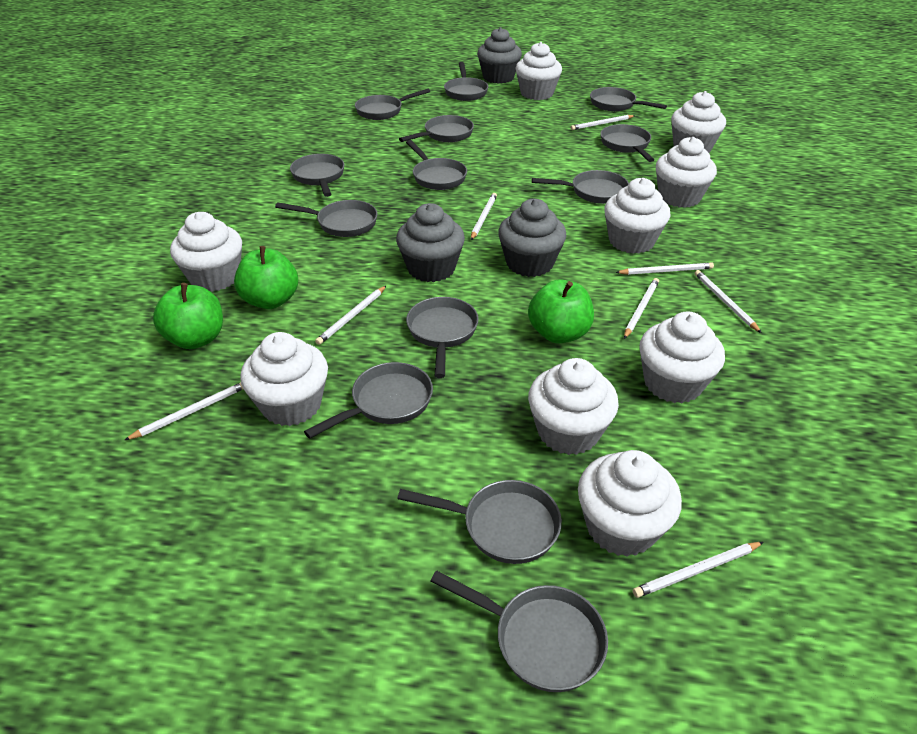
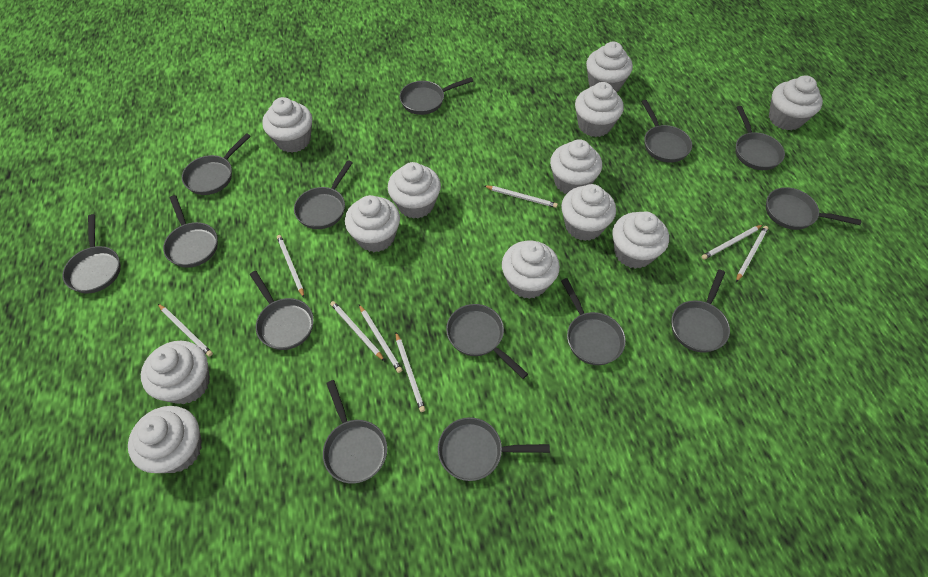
green apple: [153,283,223,349] [234,246,298,309] [528,279,594,344] = 3 -> none = 0
grey cupcake: [396,203,465,282] [477,27,522,84] [498,199,566,277] = 3 -> none = 0
grey pan: [275,200,377,237] [290,154,344,197] [304,362,433,439] [355,89,430,120] [397,480,562,564] [399,115,474,142] [406,140,467,190] [406,297,479,378] [431,570,608,692] [444,62,488,101] [532,170,629,204] [590,87,667,111] [600,124,654,162] = 13 -> [62,214,121,293] [163,195,218,268] [182,133,251,195] [250,271,314,350] [294,160,353,229] [323,380,387,484] [399,77,473,115] [438,417,550,481] [446,304,528,379] [561,278,626,365] [642,100,692,163] [671,269,730,353] [735,106,785,170] [766,187,861,230] = 14
white cupcake: [170,212,242,292] [240,332,328,426] [516,42,562,100] [528,358,619,455] [578,450,682,557] [604,178,671,254] [639,311,725,403] [656,137,717,208] [671,91,726,153] = 9 -> [128,406,202,473] [141,341,210,404] [262,97,312,153] [345,195,400,252] [388,162,441,219] [502,241,560,299] [550,139,602,194] [561,184,616,241] [575,82,624,137] [586,42,633,92] [612,211,669,269] [769,75,823,131] = 12

